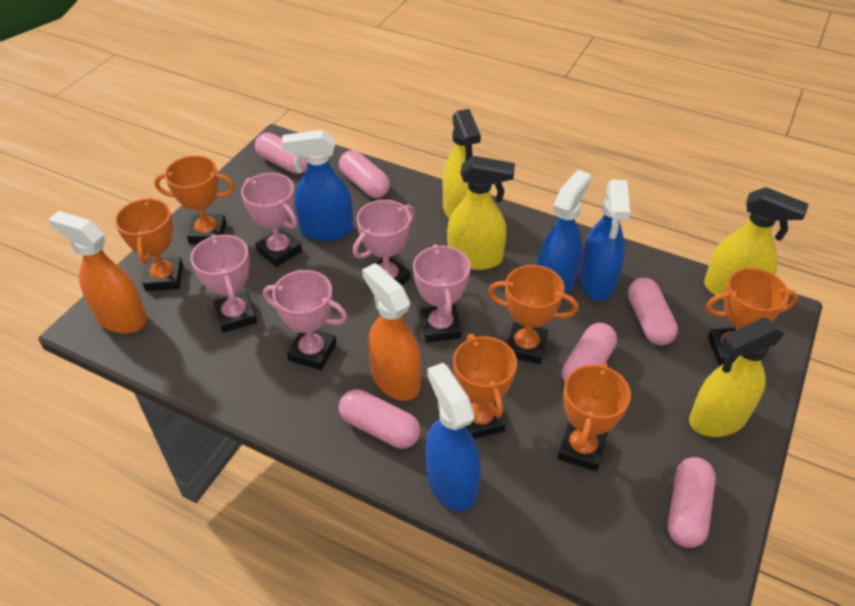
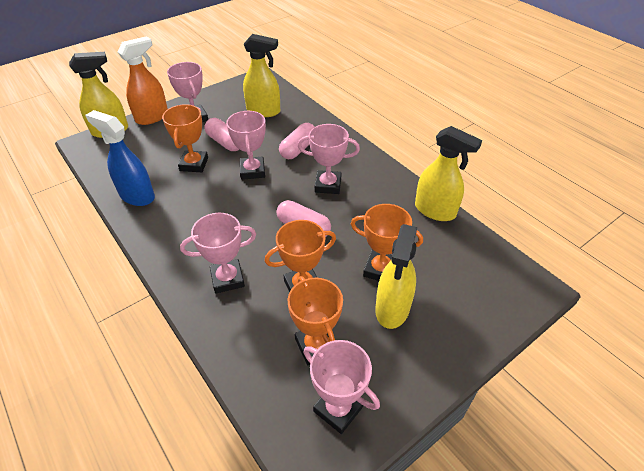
blue spray bottle: [282,130,353,241] [425,363,481,511] [537,170,591,294] [579,180,630,301] = 4 -> [85,110,155,206] = 1
orange spray bottle: [48,211,147,333] [362,263,421,401] = 2 -> [118,36,168,125] = 1
orange trophy: [115,197,183,291] [154,155,235,244] [453,334,517,439] [488,265,578,364] [558,362,631,471] [706,268,798,365] = 6 -> [162,104,208,172] [265,220,336,292] [288,276,343,365] [351,204,423,281] = 4
pink capsule: [255,133,307,174] [339,150,390,198] [339,389,421,449] [562,323,617,382] [628,278,678,346] [667,457,716,548] = 6 -> [204,118,239,151] [276,200,331,237] [279,123,315,159] = 3

